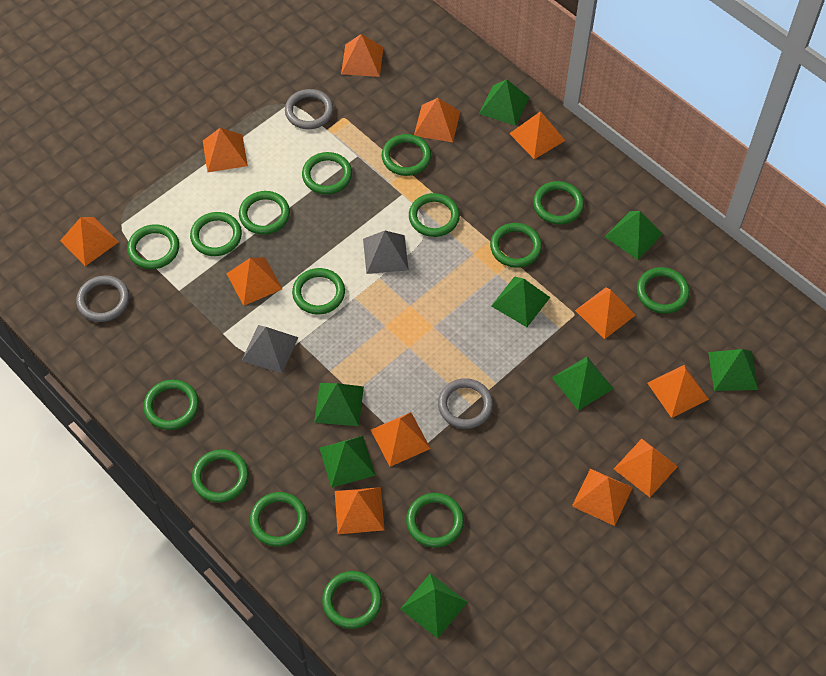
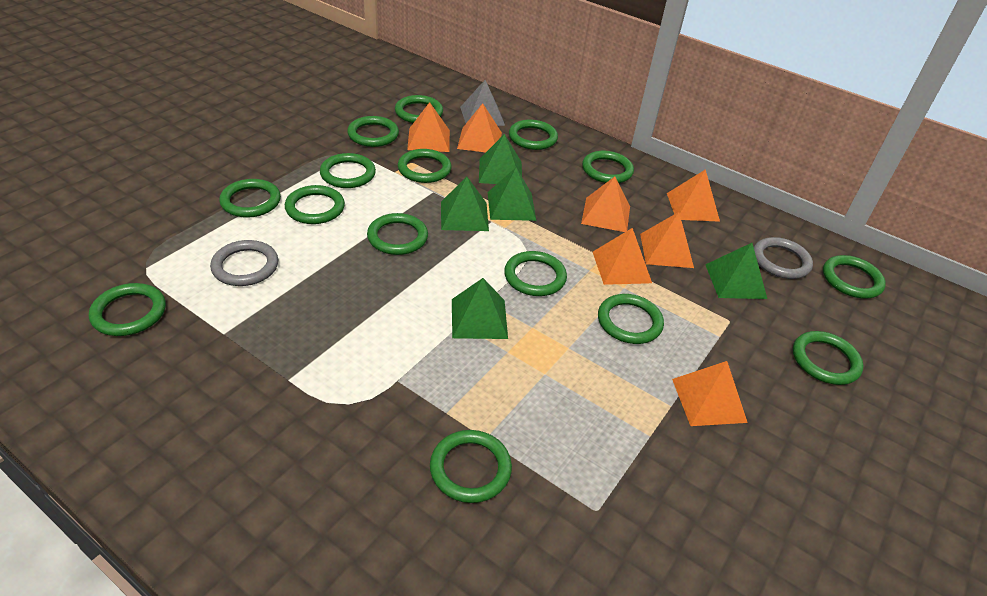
green pyramid: [314,383,364,426] [319,436,376,488] [400,573,468,639] [479,79,530,126] [492,276,550,327] [552,357,614,411] [605,211,663,260] [708,349,758,391] = 8 -> [441,177,489,231] [452,278,508,339] [479,134,522,184] [488,168,536,221] [705,243,767,299] = 5
grey pyramid: [242,325,298,373] [363,231,409,274] = 2 -> [460,80,505,126] = 1
grey ring: [76,275,130,322] [285,89,334,129] [438,378,493,429] = 3 -> [210,240,278,286] [754,237,813,279] = 2
orange pyramid: [60,217,119,266] [203,128,248,173] [227,257,282,306] [335,487,384,534] [341,34,384,77] [371,412,431,467] [414,98,461,142] [509,111,565,159] [572,469,633,526] [575,287,636,339] [614,439,678,497] [647,365,709,418] = 12 -> [407,102,450,152] [457,103,502,152] [581,177,630,232] [593,228,652,285] [640,212,694,268] [667,169,720,222] [672,361,748,426] = 7

